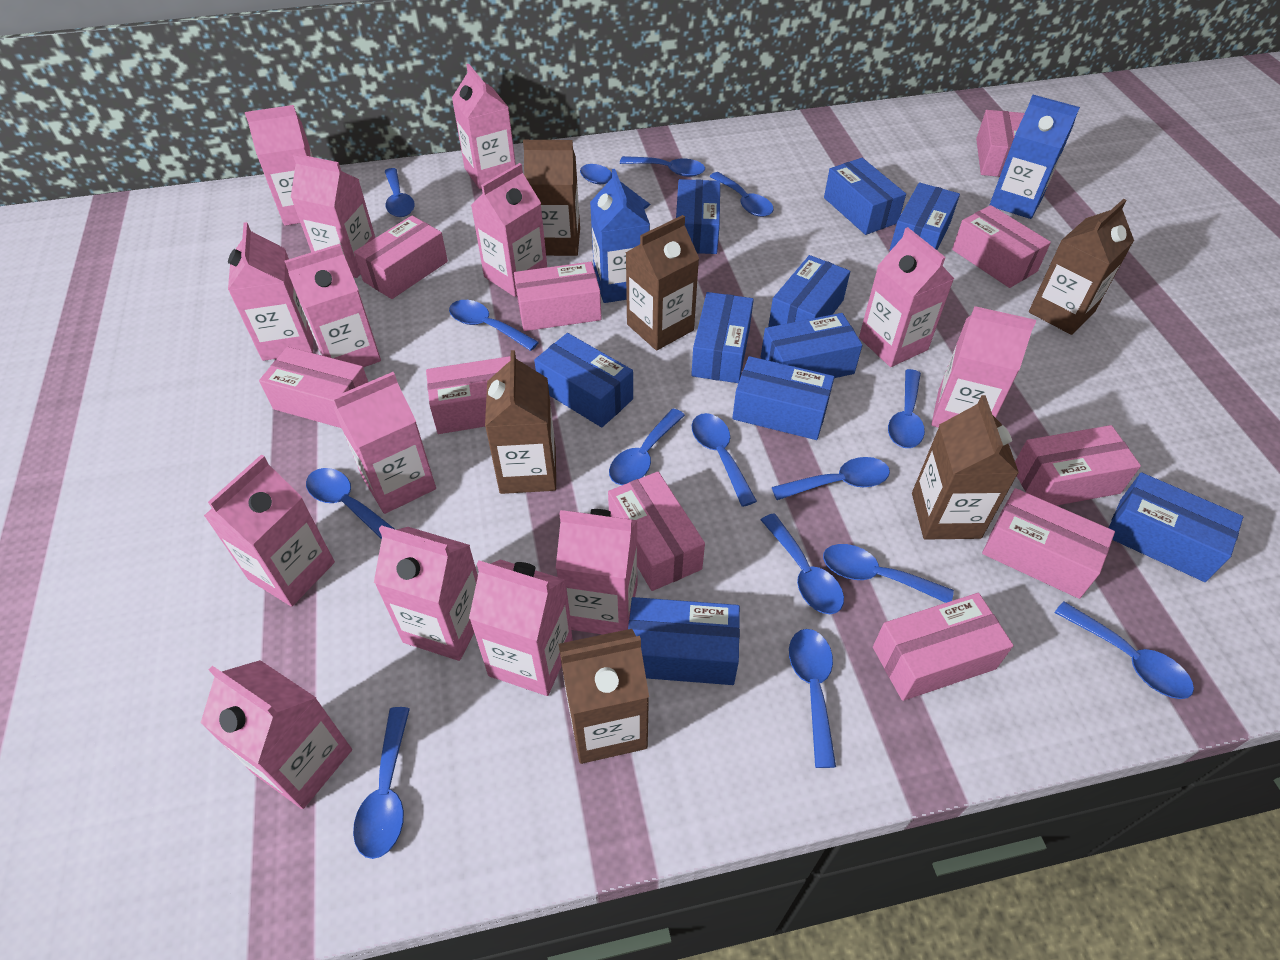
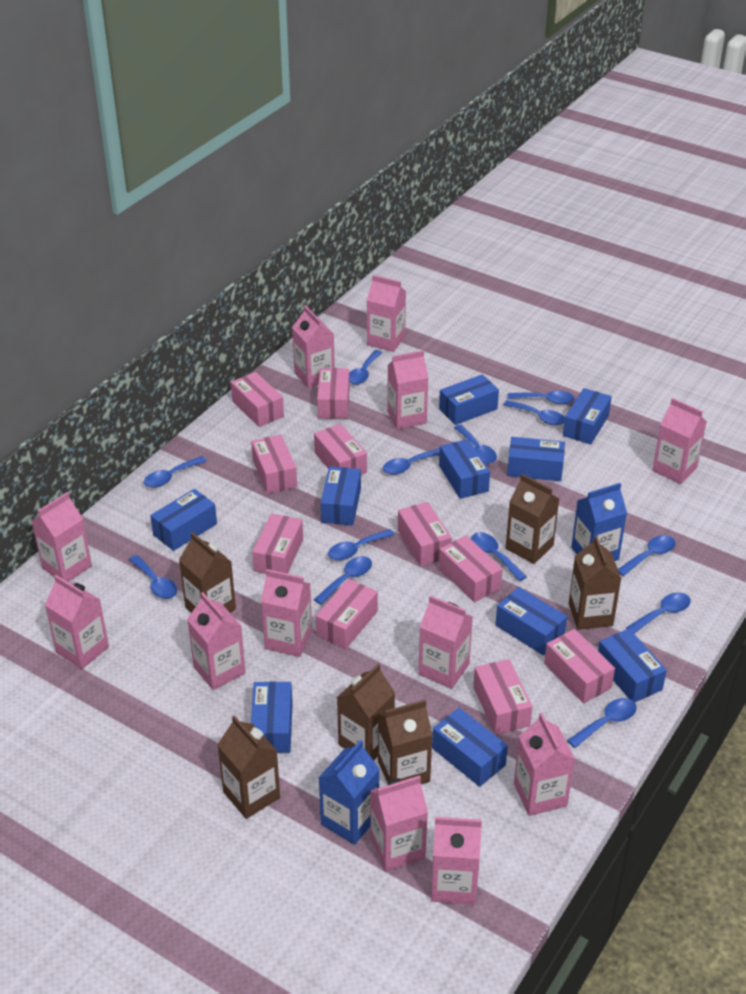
blue spoon: [306,468,396,539] [353,707,410,859] [385,168,415,217] [449,300,539,351] [580,164,650,209] [609,409,685,485] [620,156,705,177] [692,413,757,507] [709,172,774,217] [761,513,844,614] [772,457,890,500] [789,629,836,768] [823,544,954,603] [888,369,925,448] [1054,601,1194,699] = 15 -> [129,555,177,599] [144,456,207,488] [314,556,372,605] [328,529,395,560] [349,350,382,385] [383,448,440,475] [454,425,497,464] [471,532,527,581] [503,400,565,425] [508,391,574,404] [567,698,637,748] [618,535,676,576] [626,592,691,634] = 13
pink carton: [201,660,352,809] [204,455,335,607] [228,222,313,361] [245,105,313,226] [284,244,381,367] [291,153,375,278] [333,372,436,514] [374,525,478,661] [452,64,516,189] [469,559,573,696] [471,163,547,297] [556,509,637,635] [859,227,954,367] [931,306,1036,428] = 14 -> [32,492,92,582] [45,575,109,669] [187,592,246,690] [261,569,312,657] [292,305,335,388] [367,275,406,352] [370,776,428,872] [387,350,429,429] [418,595,473,689] [431,817,482,905] [514,713,575,816] [652,398,707,484] = 12

